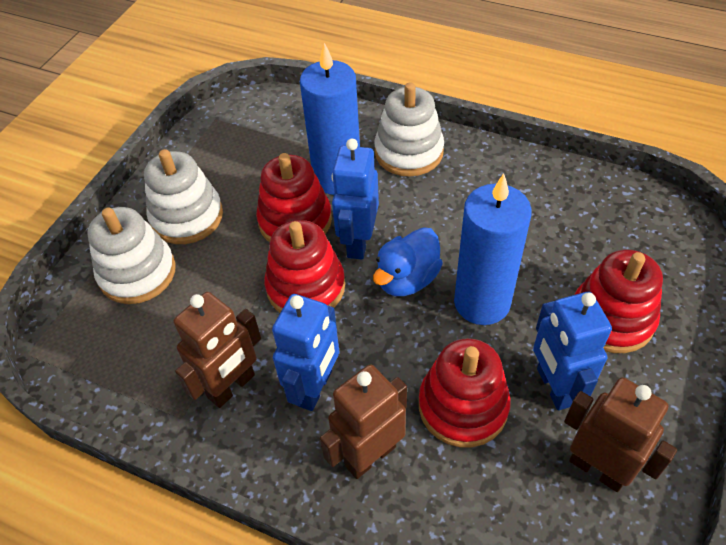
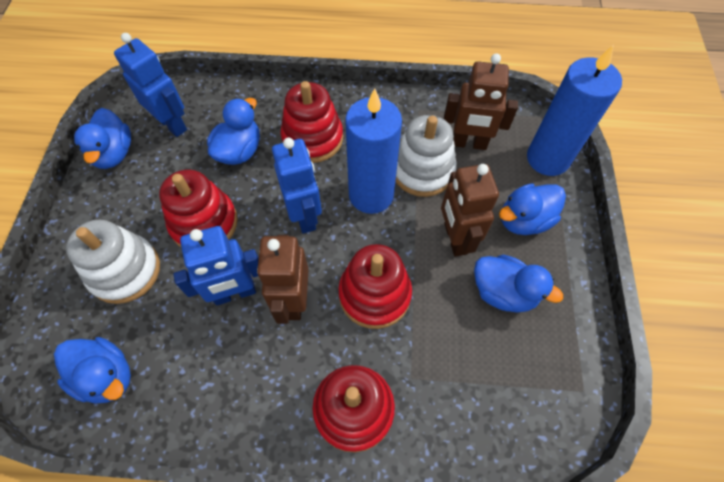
blue duck: [373,227,443,296] = 1 -> [54,337,131,403] [74,108,131,169] [207,98,260,165] [474,255,563,313] [499,183,566,235] = 5
white stacking toy: [87,207,176,304] [144,149,223,244] [374,82,444,176] = 3 -> [66,220,160,304] [395,115,457,197] = 2

